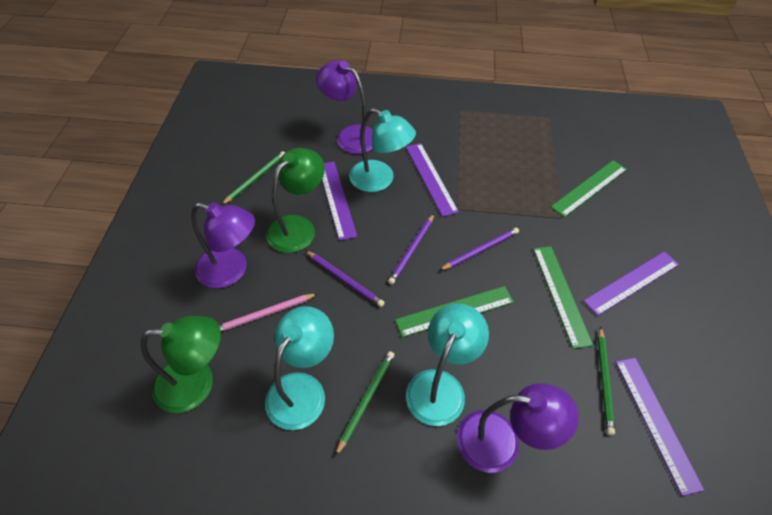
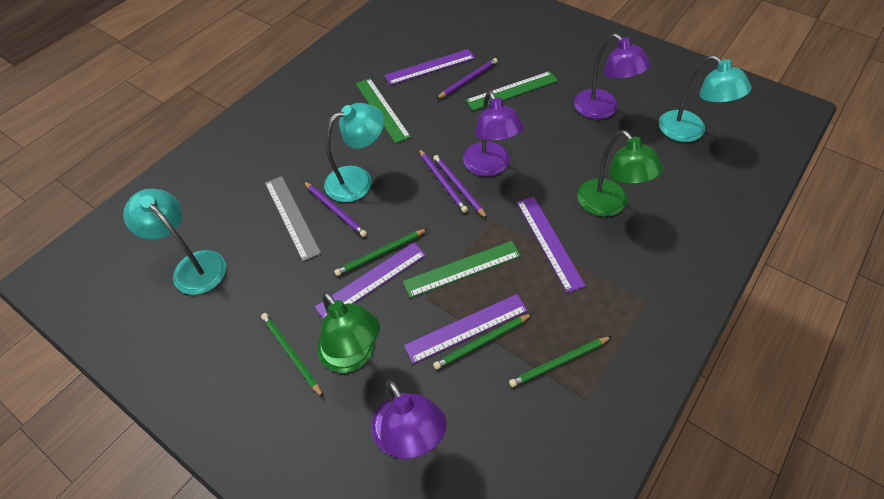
green pencil: [221,151,285,205] [335,351,394,457] [598,326,615,435] = 3 -> [261,313,324,398] [334,229,427,276] [433,314,532,370] [509,336,612,387] = 4
grey ruler: none = 0 -> [265,176,321,261] = 1
pink pencil: [219,293,318,332] = 1 -> none = 0
purple pencil: [305,250,385,307] [388,214,434,284] [439,228,519,271] = 3 -> [303,181,367,237] [419,149,468,213] [433,155,487,219] [436,58,498,99] = 4

